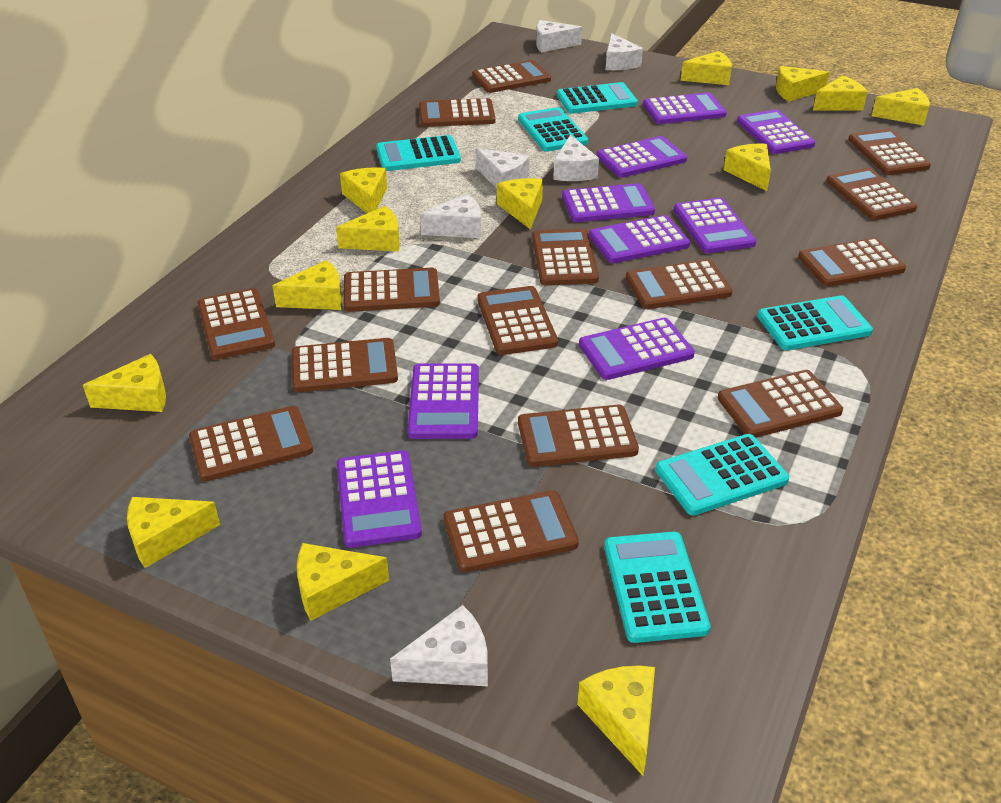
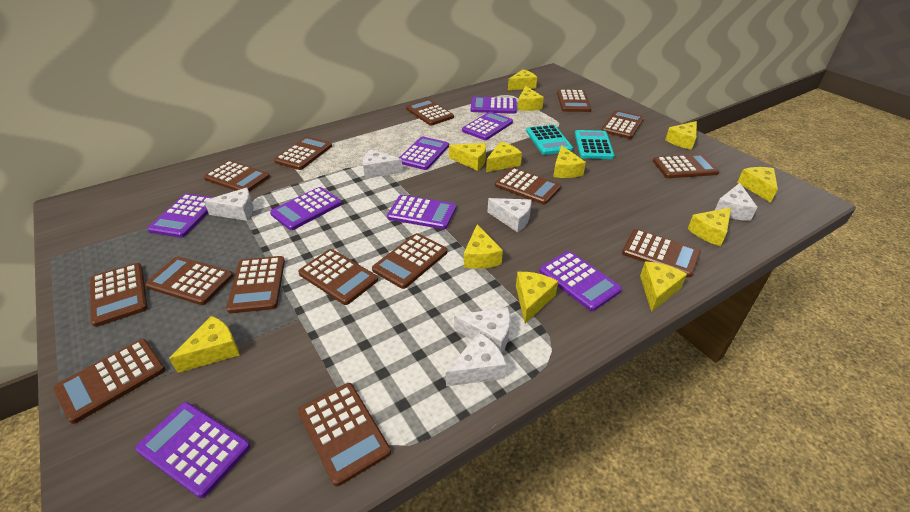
purple calculator: [337,450,422,548] [408,363,479,439] [562,183,655,222] [579,318,695,380] [589,215,690,263] [597,136,687,178] [643,92,727,124] [674,198,756,254] [737,109,816,154] = 9 -> [135,402,250,498] [147,194,214,238] [270,187,342,230] [387,195,456,229] [399,136,449,170] [462,112,513,140] [471,97,517,114] [539,251,622,311] = 8
turquoise calculator: [376,135,461,171] [518,107,588,152] [557,82,638,114] [604,532,711,643] [655,434,789,516] [757,295,873,350] = 6 -> [526,125,573,155] [575,130,614,159] = 2
yellow cheese: [83,354,166,412] [127,497,220,568] [272,260,342,310] [297,543,389,621] [336,206,400,251] [340,167,387,213] [497,178,543,230] [577,666,655,776] [681,51,732,85] [724,144,771,191] [776,66,829,102] [813,75,868,110] [872,88,930,126] = 13 -> [169,316,239,373] [449,143,486,171] [464,224,503,269] [486,142,522,172] [508,69,537,90] [516,272,558,323] [518,86,544,111] [553,145,586,178] [640,262,687,312] [665,121,697,150] [688,207,731,246] [737,167,778,203] = 12

